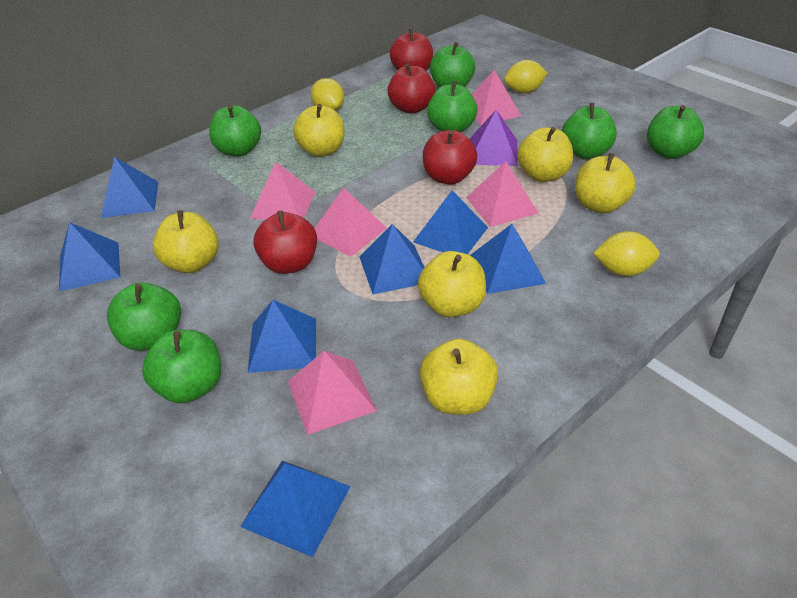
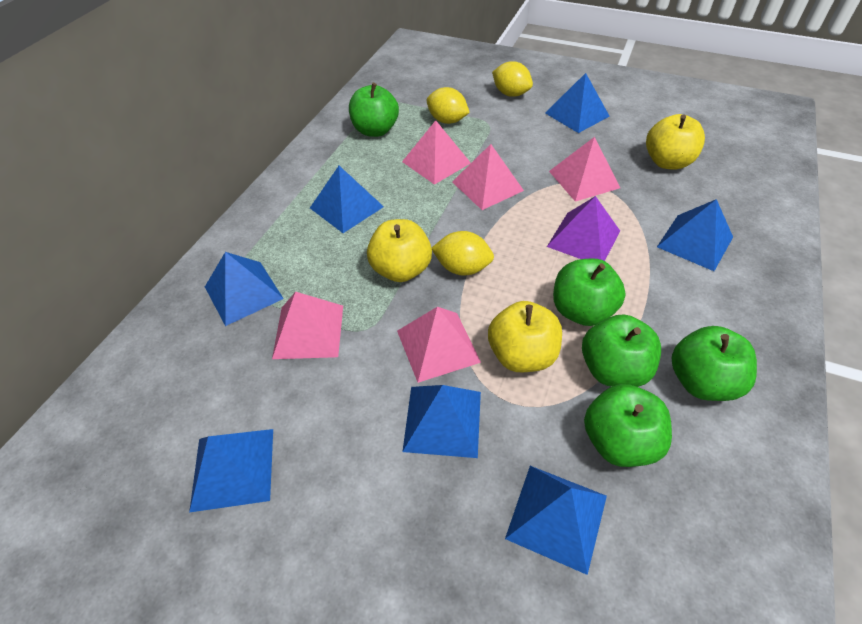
green apple: [107,282,181,351] [142,330,221,404] [209,105,261,156] [427,81,477,132] [430,42,475,88] [562,103,617,159] [647,105,704,159] = 7 -> [349,83,399,137] [553,259,625,326] [582,315,661,387] [584,384,672,467] [672,326,757,401] = 5
red apple: [253,211,317,274] [388,63,435,114] [390,28,433,71] [423,130,477,185] = 4 -> none = 0
yellow apple: [153,210,219,273] [293,104,345,157] [418,251,486,318] [419,339,498,415] [517,127,573,182] [575,153,636,214] = 6 -> [367,219,432,282] [488,301,562,372] [646,114,705,170] = 3

